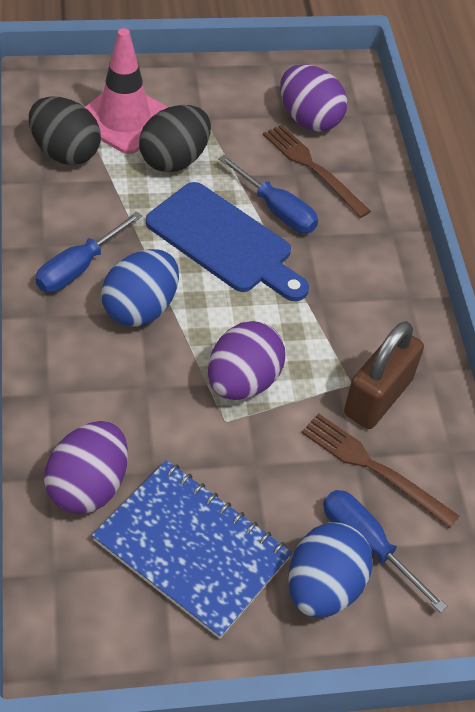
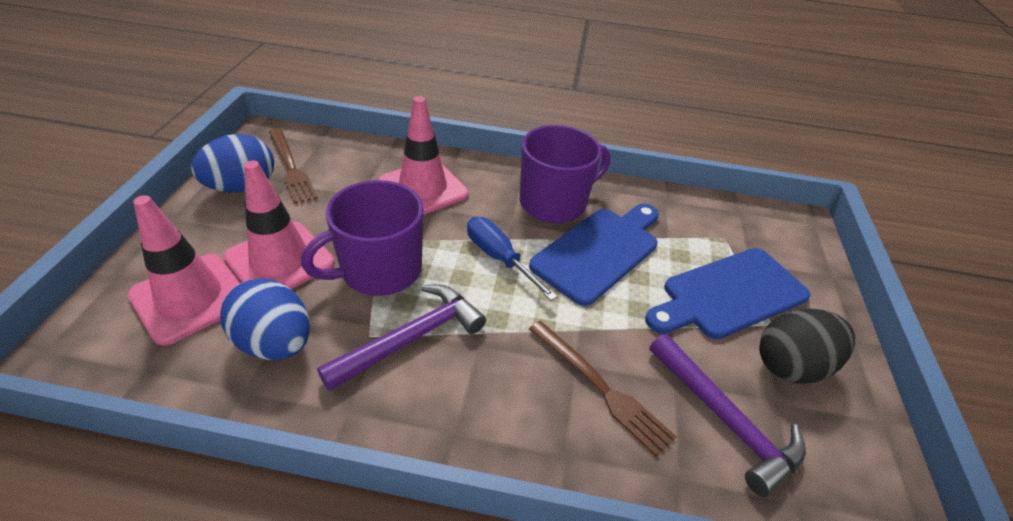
black egg: [29,96,101,165] [139,105,211,172] = 2 -> [759,309,855,384] = 1
blue cutting board: [146,182,309,301] = 1 -> [529,204,659,306] [645,248,811,339] = 2
blue notebook: [92,460,292,639] = 1 -> none = 0
blue screwdriver: [35,211,142,293] [218,155,318,233] [323,490,447,613] = 3 -> [467,217,558,301] = 1
brown padlock: [344,321,424,429] = 1 -> none = 0
pink traffic cone: [85,28,168,154] = 1 -> [128,195,240,346] [224,161,335,289] [378,96,468,215] = 3
purple egg: [44,421,128,514] [208,321,286,400] [280,64,347,132] = 3 -> none = 0
purple hammer: none = 0 -> [317,284,486,391] [650,334,806,497] = 2
purple mug: none = 0 -> [301,180,423,296] [520,125,610,223] = 2

